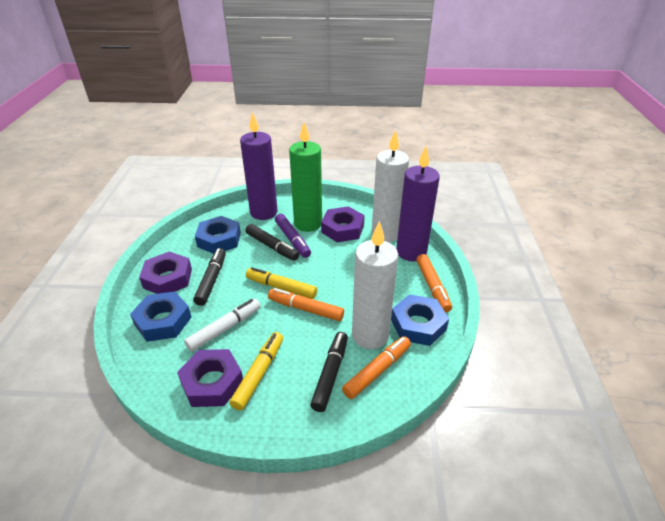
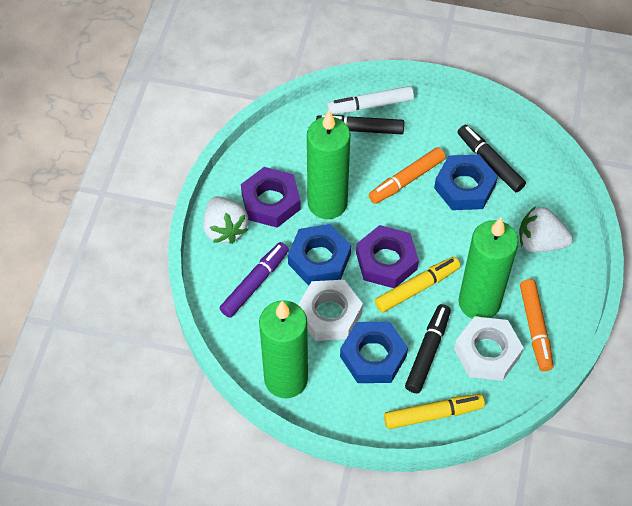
green candle: [289,122,322,232] = 1 -> [259,300,308,398] [307,110,351,219] [458,218,518,319] = 3
orange marker: [268,288,344,321] [342,336,411,399] [416,254,452,313] = 3 -> [369,147,446,204] [520,279,553,371] = 2
purple candle: [240,112,278,220] [396,146,440,261] = 2 -> none = 0
purple nut: [139,251,192,294] [177,349,243,407] [321,206,365,242] = 3 -> [241,167,301,228] [356,225,419,288] = 2
white candle: [352,221,398,349] [371,130,409,242] = 2 -> none = 0
white nut: none = 0 -> [298,280,363,341] [454,316,524,381] = 2
white strawberry: none = 0 -> [203,196,248,244] [519,206,573,252] = 2

